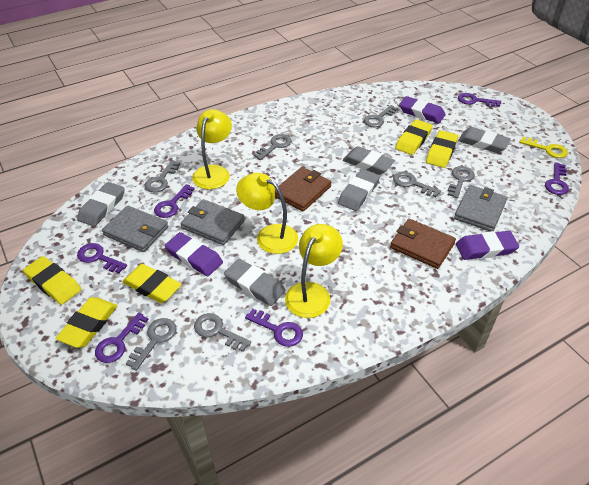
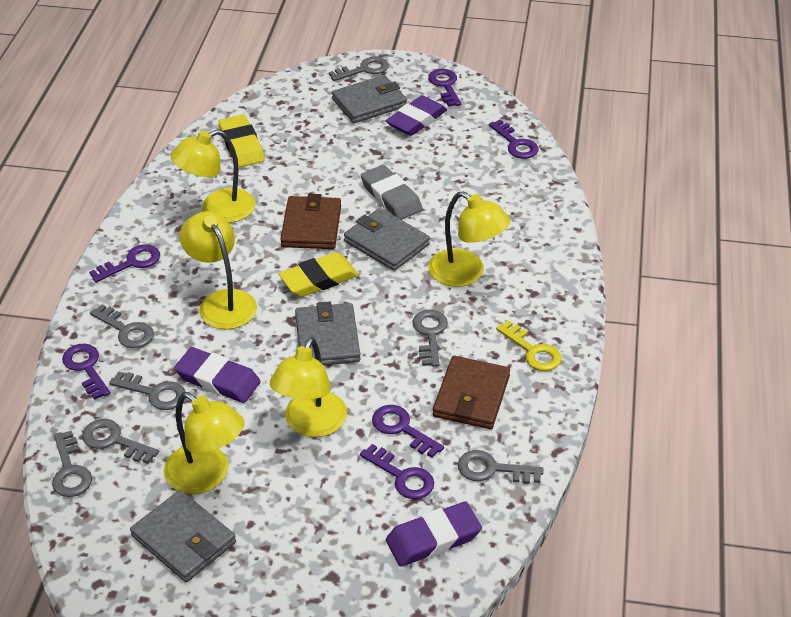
grey eraser: [77,182,125,227] [224,259,285,306] [338,169,380,211] [343,146,395,175] [458,127,511,153] = 5 -> [361,165,423,220] = 1
grey wallet: [102,206,168,252] [181,199,245,245] [454,185,507,232] = 3 -> [130,490,236,582] [295,301,360,365] [332,75,407,123] [344,208,430,271] = 4
yellow eraser: [23,256,81,305] [56,297,117,348] [122,264,182,303] [395,119,433,155] [426,130,458,168] = 5 -> [218,115,265,167] [279,252,359,297] = 2
yellow lamp: [192,109,232,189] [236,173,298,254] [285,224,343,318] = 3 -> [164,392,245,494] [170,130,256,223] [180,211,257,330] [270,337,347,437] [428,191,510,287] = 5

